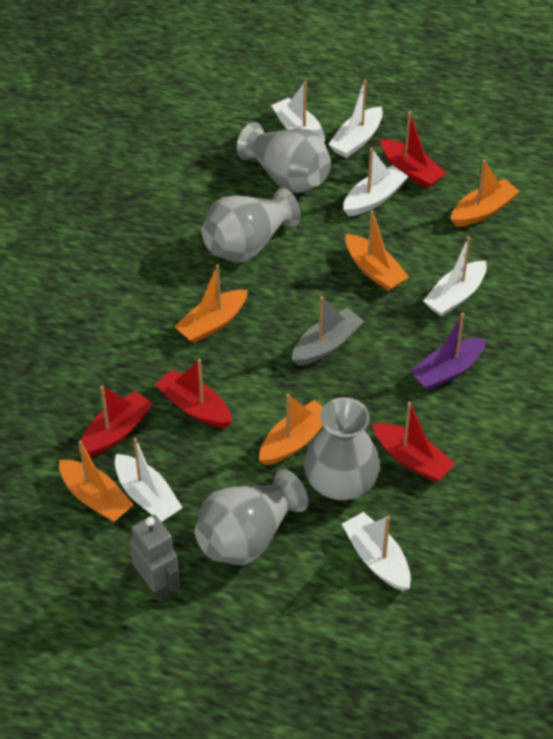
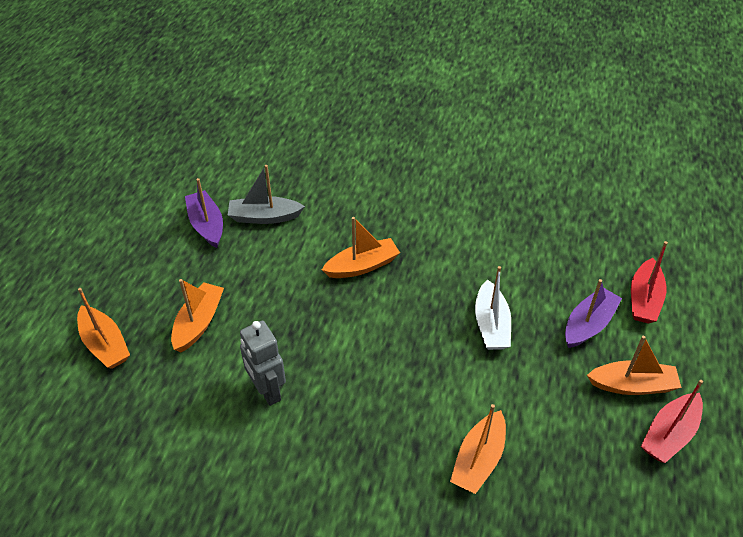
grey vase: [195,469,308,565] [202,188,301,263] [237,122,331,193] [304,398,380,500] = 4 -> none = 0
purple boat: [410,313,486,390] = 1 -> [185,178,223,248] [565,279,622,348] = 2
red boat: [79,385,153,457] [155,359,233,428] [373,402,455,482] [380,111,446,189] = 4 -> [631,241,668,324] [641,380,703,463] = 2
white boat: [115,438,183,522] [271,81,325,142] [328,80,383,158] [342,512,411,591] [343,148,409,216] [423,237,487,316] = 6 -> [475,266,511,350] = 1

